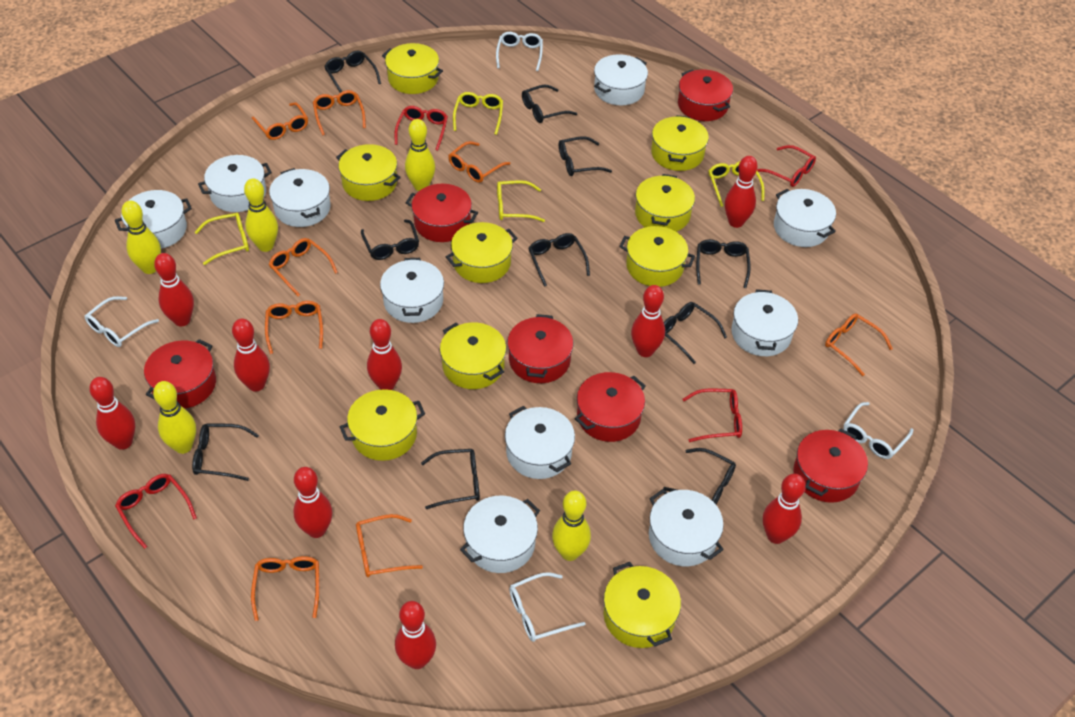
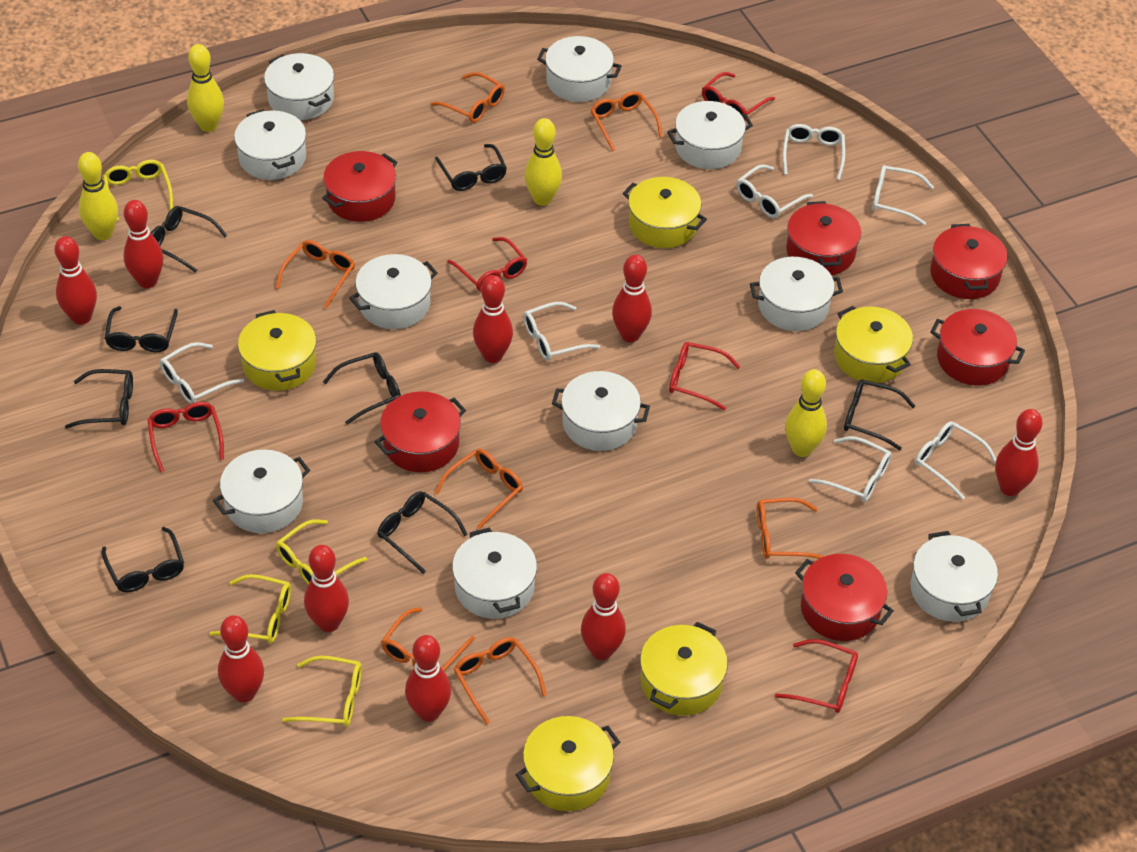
black glasses: [192,423,259,481] [324,51,381,93] [361,219,419,260] [421,449,480,509] [522,85,577,123] [528,233,590,287] [559,136,612,176] [663,448,736,504] [664,302,727,364] [696,239,750,288] = 10 -> [65,369,133,429] [102,527,184,592] [105,306,178,352] [151,206,227,273] [323,352,401,424] [378,491,468,574] [435,144,507,191] [844,379,915,450] = 8
orange glasses: [251,556,319,621] [252,102,308,140] [265,301,323,354] [269,238,338,296] [313,90,366,135] [356,514,423,577] [448,141,510,183] [825,313,893,376] = 8 -> [276,240,355,308] [381,607,475,671] [430,72,505,123] [435,449,523,529] [454,637,547,724] [591,91,663,151] [757,498,824,559] = 7
red glasses: [115,474,197,549] [395,106,448,151] [683,389,742,442] [757,145,816,187] = 4 -> [147,402,224,472] [447,237,527,292] [669,342,741,410] [702,72,775,120] [775,639,858,713] = 5
white glasses: [85,296,159,347] [496,32,543,71] [509,572,586,642] [843,402,913,459] = 4 -> [160,342,244,404] [523,302,600,361] [736,164,813,218] [783,124,845,180] [809,436,892,502] [872,165,934,225] [915,421,996,500] = 7
yellow bowling pin: [121,201,161,274] [153,381,196,454] [244,179,278,252] [405,119,435,191] [552,491,591,561] = 5 -> [78,152,118,240] [187,44,224,132] [525,118,562,206] [785,369,827,457] = 4
yellow pot: [336,144,401,201] [340,389,425,461] [382,43,443,94] [440,322,506,389] [446,222,518,283] [604,562,681,648] [619,226,695,287] [635,174,695,232] [651,115,709,171] = 9 -> [238,310,316,391] [516,716,620,811] [623,177,707,248] [640,622,728,716] [834,306,913,383] = 5

